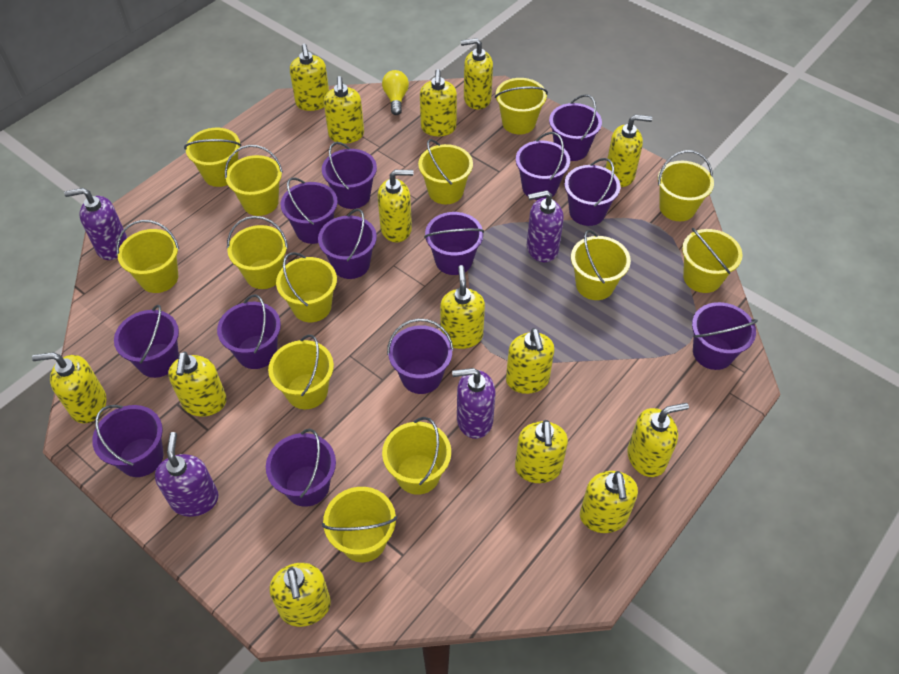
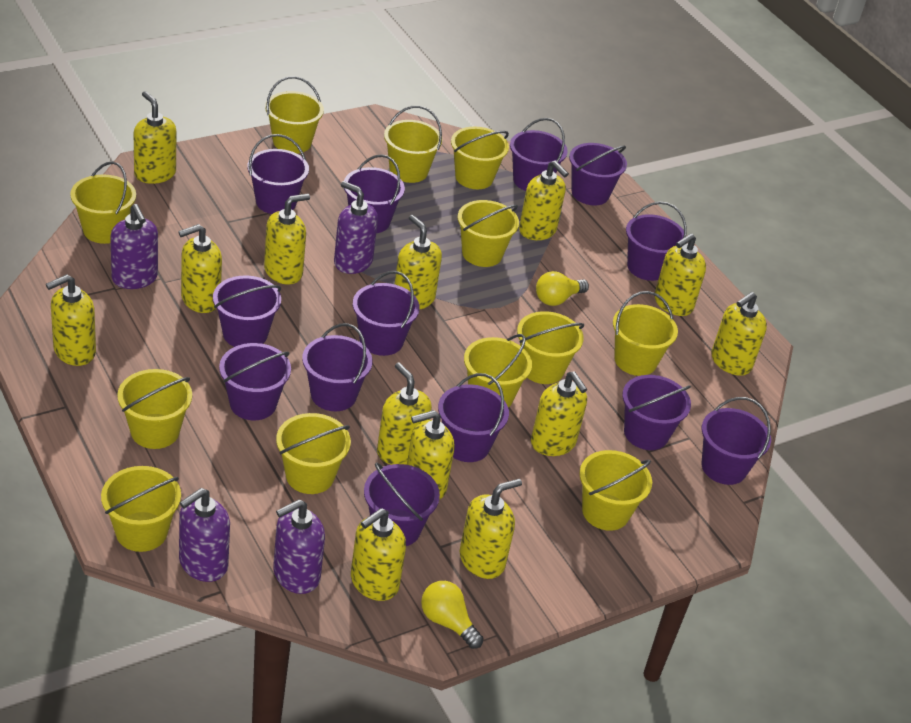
yellow bucket: [116,220,179,293] [184,128,241,187] [225,145,283,216] [227,216,288,289] [268,334,334,409] [276,252,337,322] [322,487,397,562] [382,417,451,495] [418,139,473,204] [495,78,548,134] [571,230,631,300] [658,150,714,221] [682,228,743,293] = 13 -> [70,161,136,244] [101,466,181,552] [117,369,192,449] [265,76,324,154] [276,413,351,494] [384,106,443,183] [451,127,509,189] [458,200,519,267] [464,334,532,408] [517,311,584,384] [579,450,652,531] [613,291,678,376] = 12
yellow light bulb: [382,70,409,115] = 1 -> [421,581,484,649] [536,271,589,306] = 2
yellow soap dispenser: [32,352,107,424] [168,351,227,417] [269,563,331,627] [290,44,329,111] [324,76,364,144] [378,170,414,242] [420,69,457,136] [440,265,485,349] [461,38,493,110] [506,328,555,394] [515,420,568,483] [580,471,638,533] [606,115,652,187] [627,403,689,477] = 14 -> [46,274,96,366] [134,91,176,184] [178,224,222,313] [264,194,310,284] [351,508,406,601] [377,362,432,465] [395,215,442,310] [407,410,455,500] [459,479,522,579] [519,161,569,240] [531,371,587,456] [654,233,706,316] [711,292,767,376] = 13

